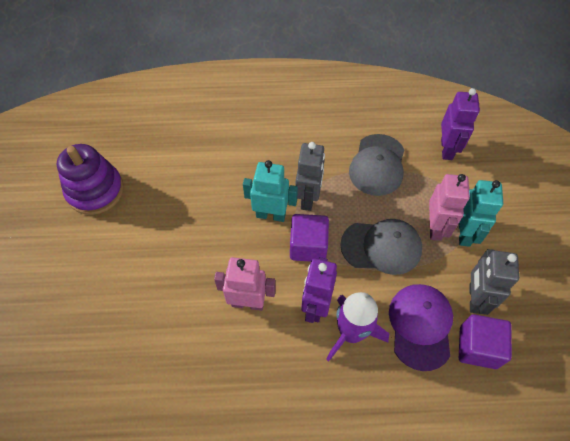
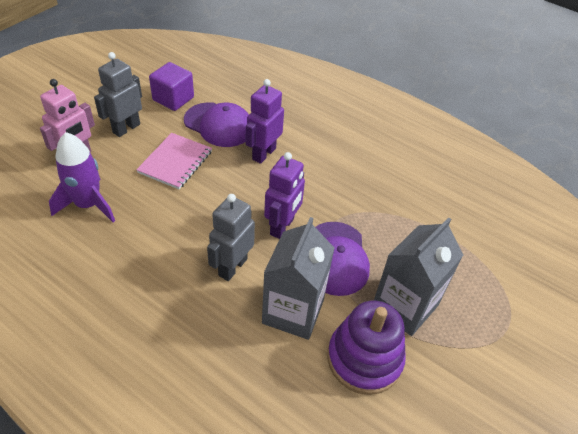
grey cap: [340,219,422,275] [349,134,405,196] = 2 -> none = 0
grey carton: none = 0 -> [262,217,334,340] [374,217,463,336] = 2
pink notebook: none = 0 -> [136,133,212,189] = 1
pink robot: [214,257,276,311] [429,174,470,241] = 2 -> [40,79,95,152] = 1
purple cap: [389,284,453,371] = 1 -> [184,102,249,147] [315,222,370,296] = 2
purple cube: [290,214,329,262] [459,314,512,369] = 2 -> [149,62,194,111] = 1
turquoise robot: [243,160,298,222] [459,180,503,247] = 2 -> none = 0

